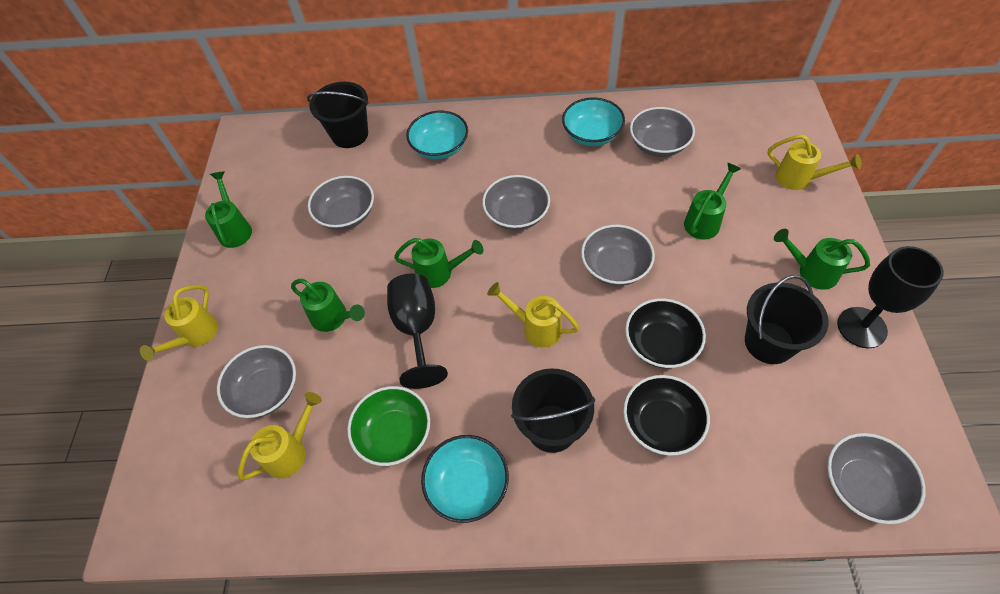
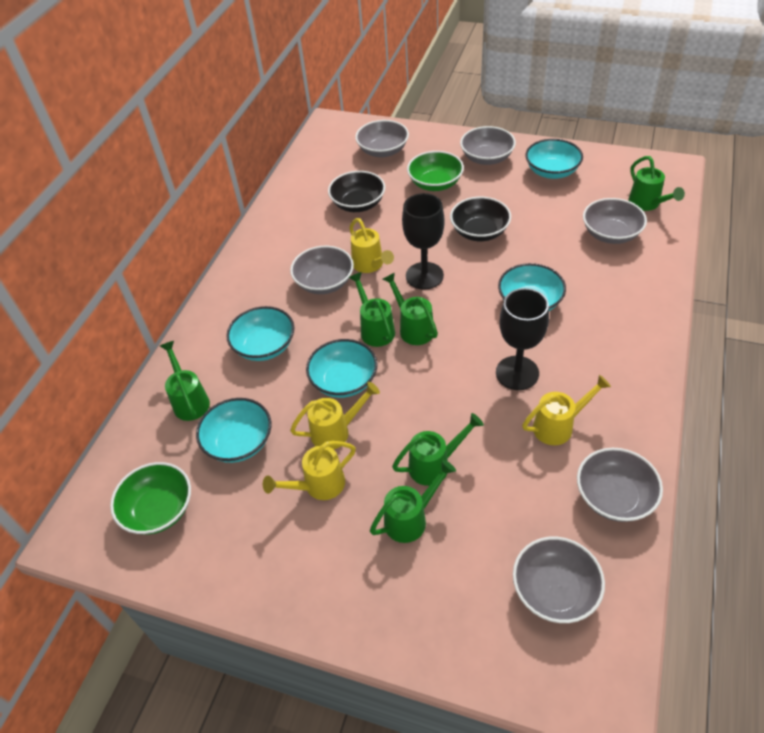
black bucket: [307,82,369,148] [511,368,595,453] [745,275,829,364] = 3 -> none = 0
green bowl: [347,386,430,466] = 1 -> [110,462,191,535] [407,151,464,191] = 2
green watering can: [205,172,252,248] [291,279,365,332] [394,238,483,288] [684,163,741,239] [774,229,870,290] = 5 -> [160,341,210,421] [349,272,395,347] [370,460,456,543] [383,273,438,345] [392,413,484,486] [628,156,685,211] = 6
turquoise bowl: [406,111,468,160] [421,435,509,523] [562,97,625,146] = 3 -> [196,398,271,463] [226,306,295,361] [306,339,377,398] [498,263,566,311] [525,139,583,179] = 5

